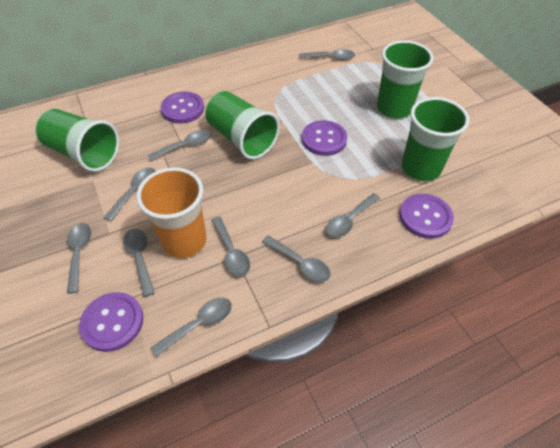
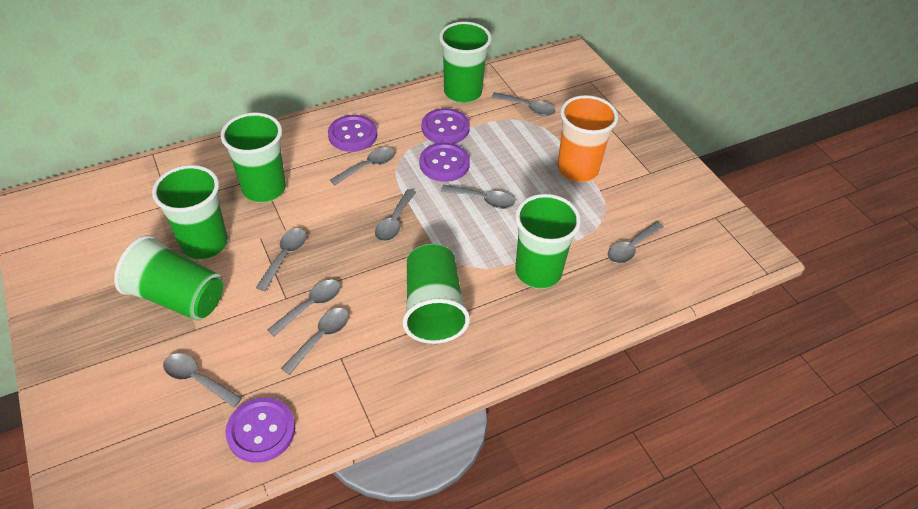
green cup: [36,109,119,172] [205,91,280,159] [377,40,433,119] [402,97,470,182] = 4 -> [114,235,223,321] [152,165,228,260] [221,112,286,203] [403,244,470,344] [439,22,492,103] [515,194,581,289] = 6

